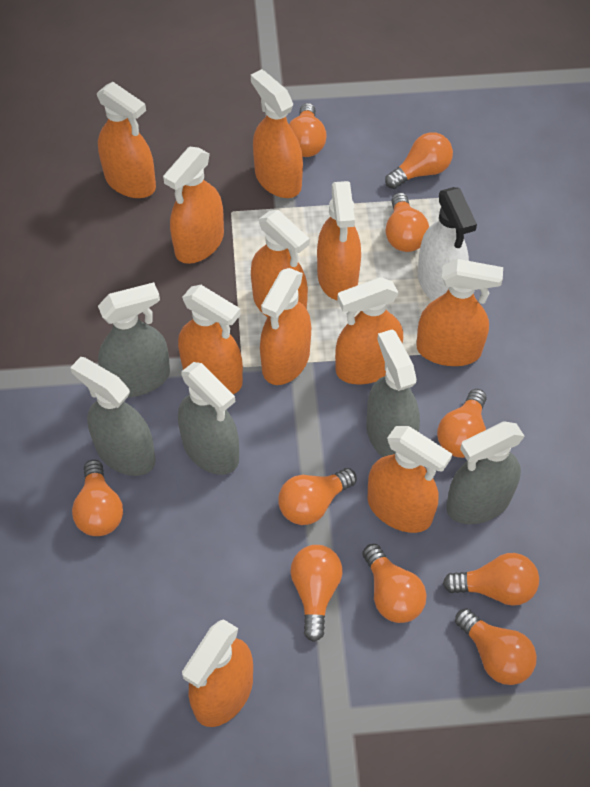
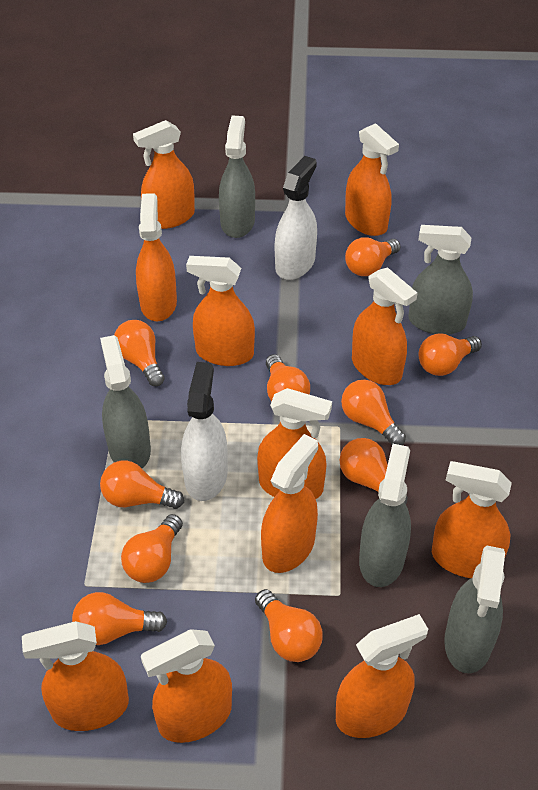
white spray bottle: [418,187,477,301] = 1 -> [181,362,228,501] [275,156,317,280] = 2

